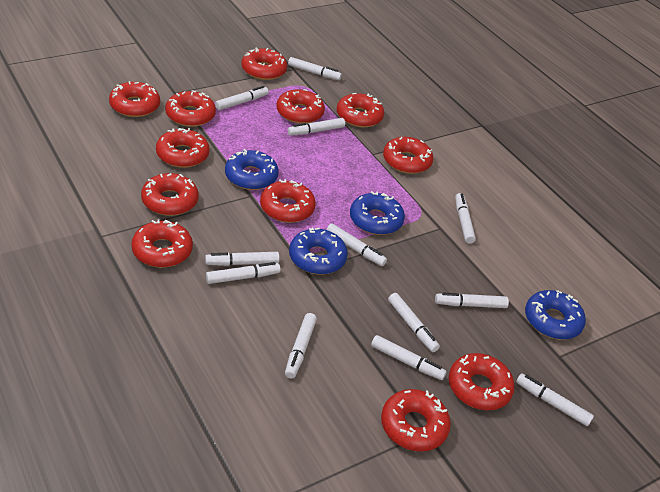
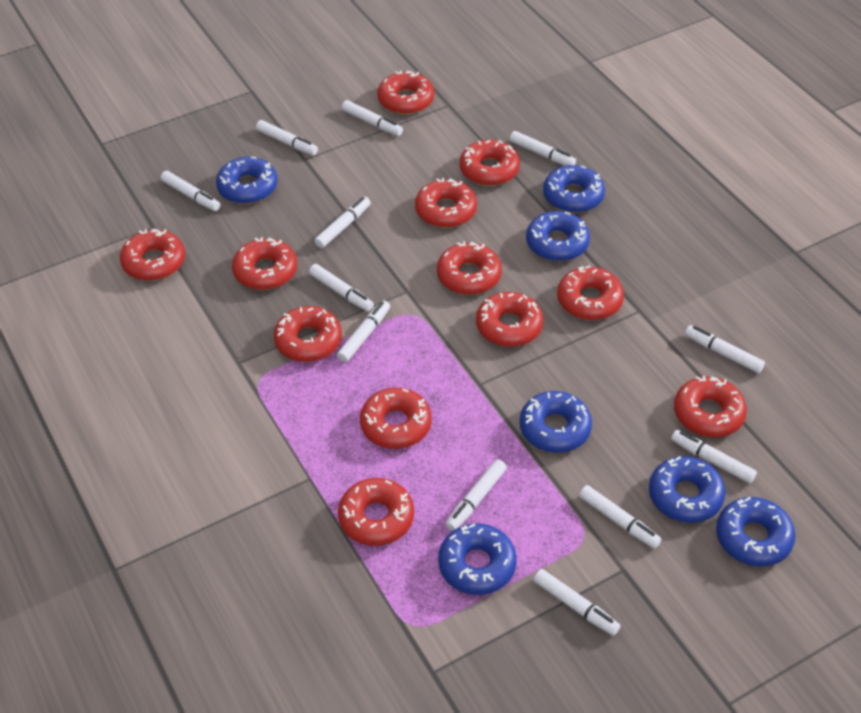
blue donut: [225,149,279,190] [289,228,348,275] [350,191,405,235] [525,290,586,339] = 4 -> [216,156,277,204] [438,523,517,595] [520,391,592,453] [526,211,590,261] [543,165,605,213] [649,456,726,523] [716,497,796,567] = 7

